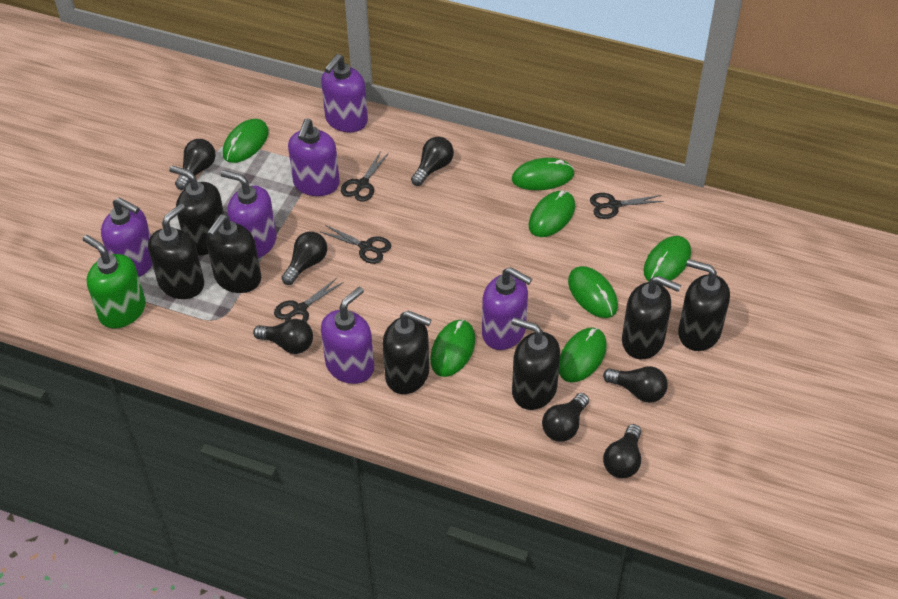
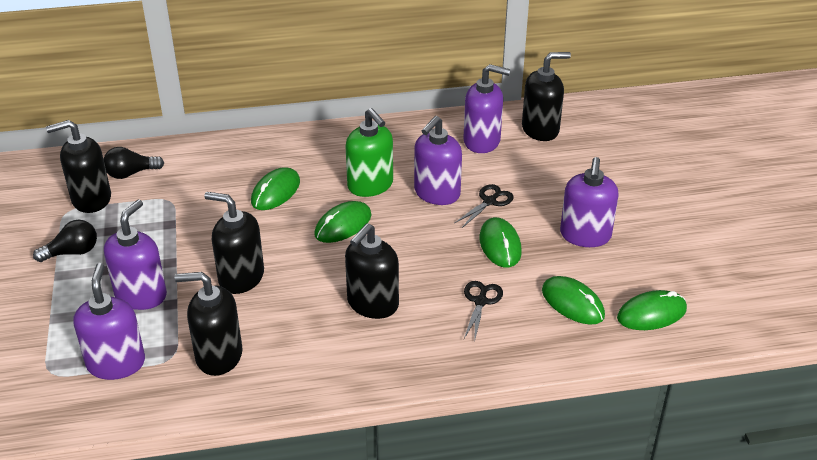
black light bulb: [175,139,216,190] [253,319,313,354] [281,232,327,285] [411,137,454,186] [542,393,589,442] [603,366,668,403] [603,424,641,479] = 7 -> [33,220,97,262] [103,147,164,179] = 2
black scissors: [274,278,342,322] [321,225,391,264] [341,151,389,202] [590,193,664,219] = 4 -> [455,184,514,228] [464,281,503,339] = 2
black soap dispenser: [148,203,204,299] [169,165,224,255] [206,214,261,293] [383,311,432,394] [512,318,560,410] [622,276,681,359] [678,259,730,351] = 7 -> [46,120,111,213] [175,272,243,376] [204,192,264,294] [345,223,399,319] [522,52,571,141] = 5
green mouse: [223,119,269,163] [430,319,475,377] [512,158,574,190] [529,190,575,237] [559,327,607,382] [568,266,618,318] [643,236,691,281] = 7 -> [251,167,300,210] [314,201,371,243] [480,217,522,268] [542,276,605,325] [617,290,687,330] = 5
purple soap dispenser: [101,198,152,277] [221,170,277,258] [288,119,340,196] [321,54,368,132] [321,287,374,384] [482,267,532,350] = 6 -> [74,263,145,380] [104,200,167,310] [414,116,462,205] [463,64,511,153] [560,157,619,247] = 5

